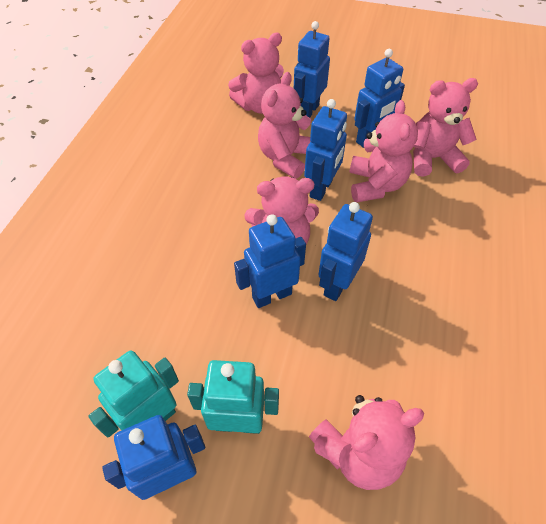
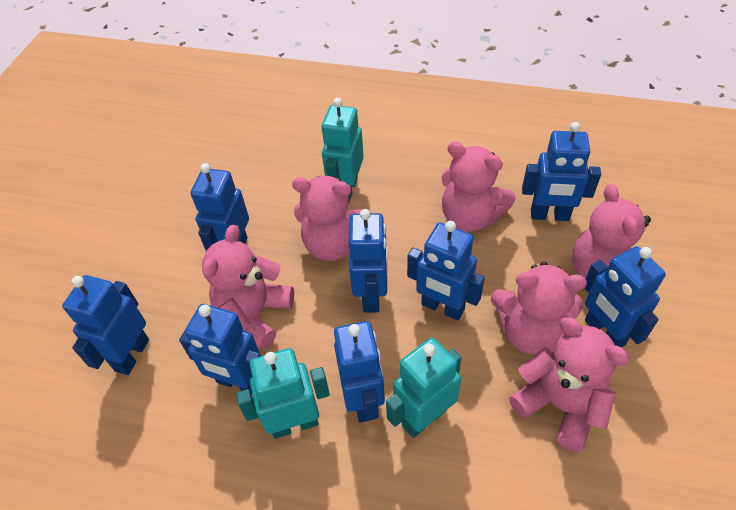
blue robot: [102,415,205,500] [234,214,306,308] [294,21,330,118] [304,99,347,201] [318,202,373,301] [354,49,405,148] = 6 -> [62,275,149,375] [179,304,261,394] [191,163,249,251] [334,321,385,422] [349,209,388,313] [407,221,485,321] [522,122,601,221] [585,246,666,348] = 8
turquoise robot: [88,350,179,438] [187,360,279,434] = 2 -> [236,348,330,439] [321,98,364,202] [386,338,462,438] = 3

